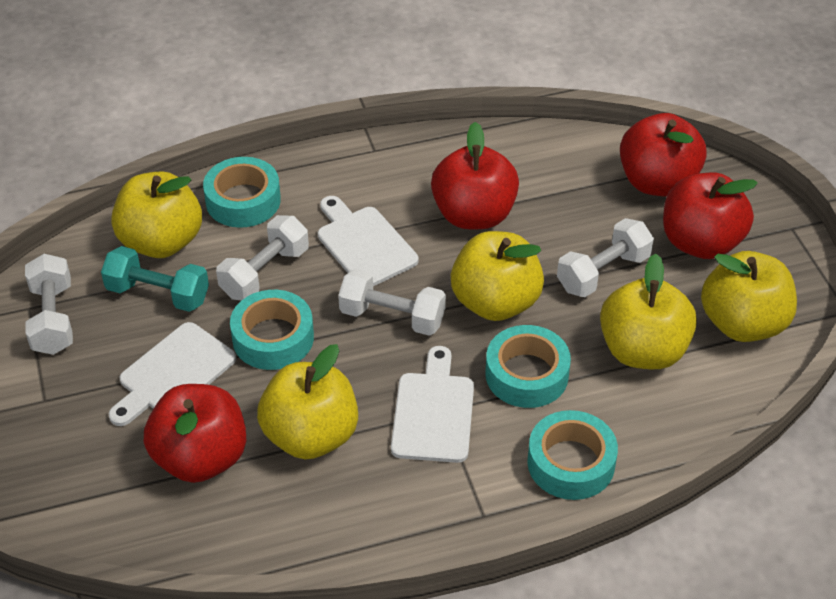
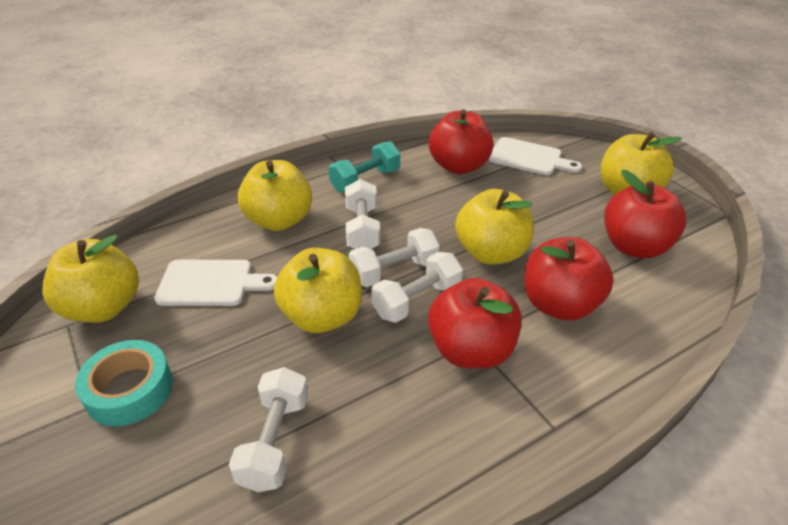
turquoise tape: [203,157,281,228] [230,290,314,370] [486,325,571,408] [527,410,618,500] = 4 -> [75,340,173,426] = 1
white cutting board: [109,322,236,426] [318,196,418,286] [391,346,474,463] = 3 -> [154,260,277,306] [488,137,582,175] = 2

